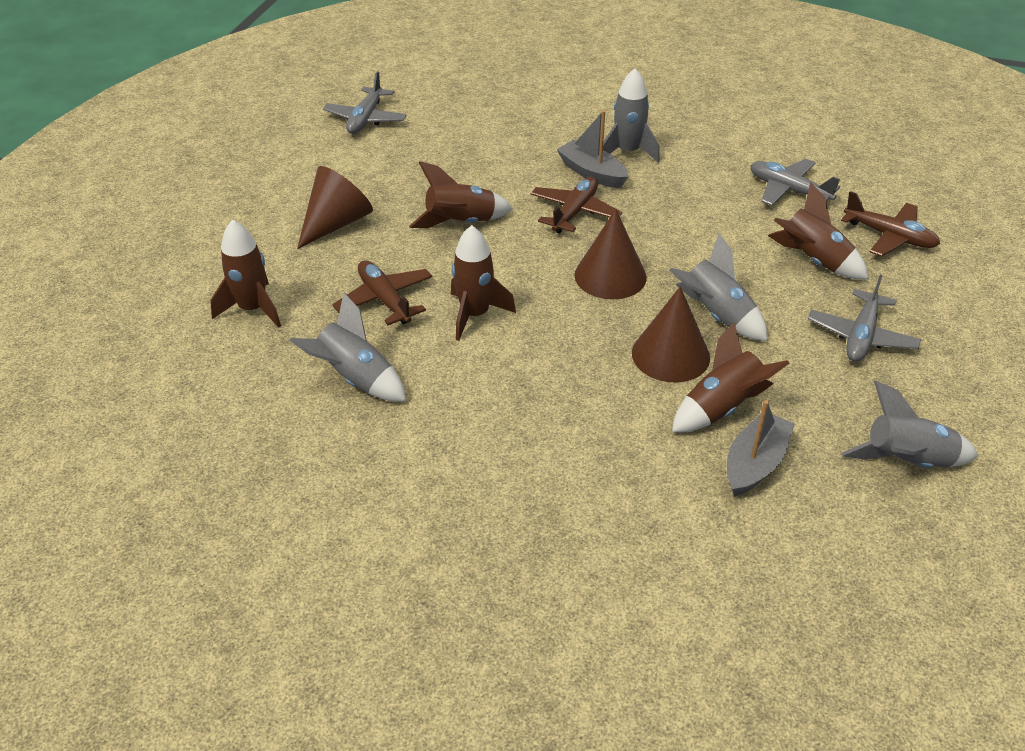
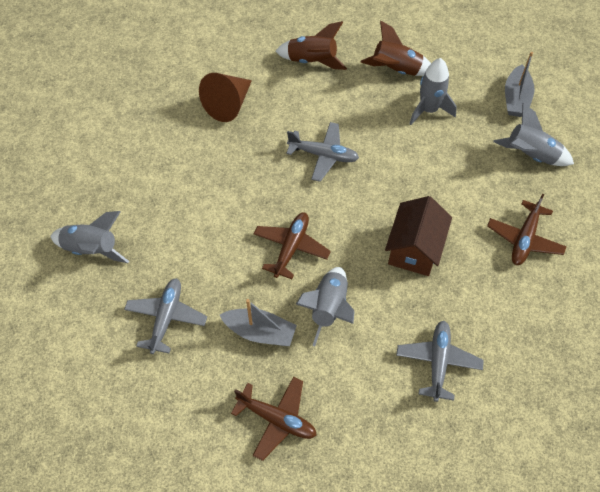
brown cone: [297,166,373,249] [575,209,647,300] [632,287,710,383] = 3 -> [199,73,252,122] = 1
brown house: none = 0 -> [385,196,452,276] = 1
brown rocket: [210,220,281,328] [409,161,513,228] [451,225,516,341] [672,322,790,432] [768,182,869,279] = 5 -> [275,21,347,70] [361,21,431,76] = 2

